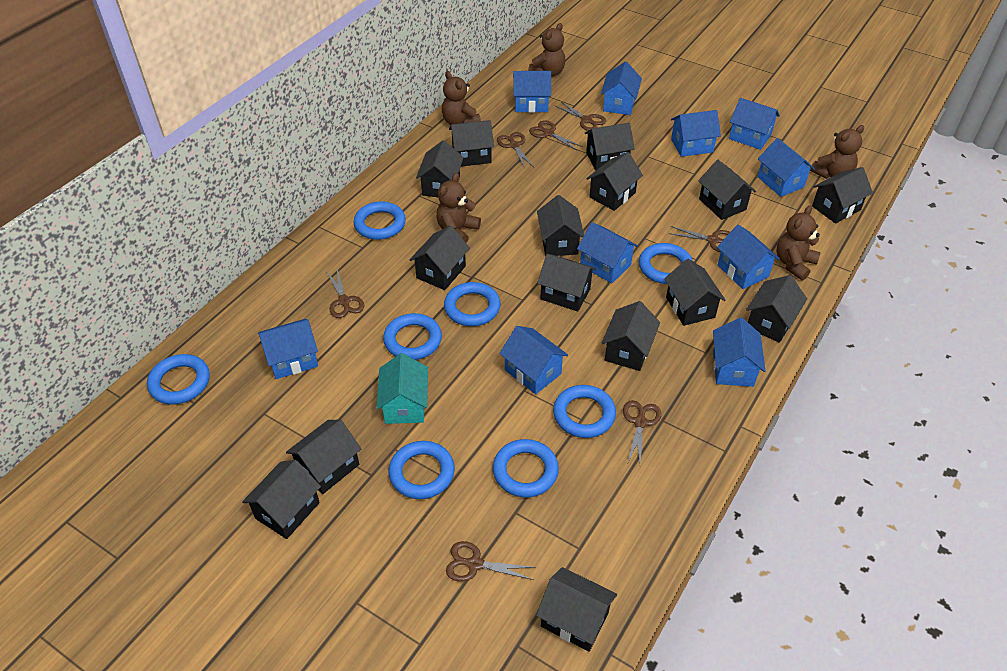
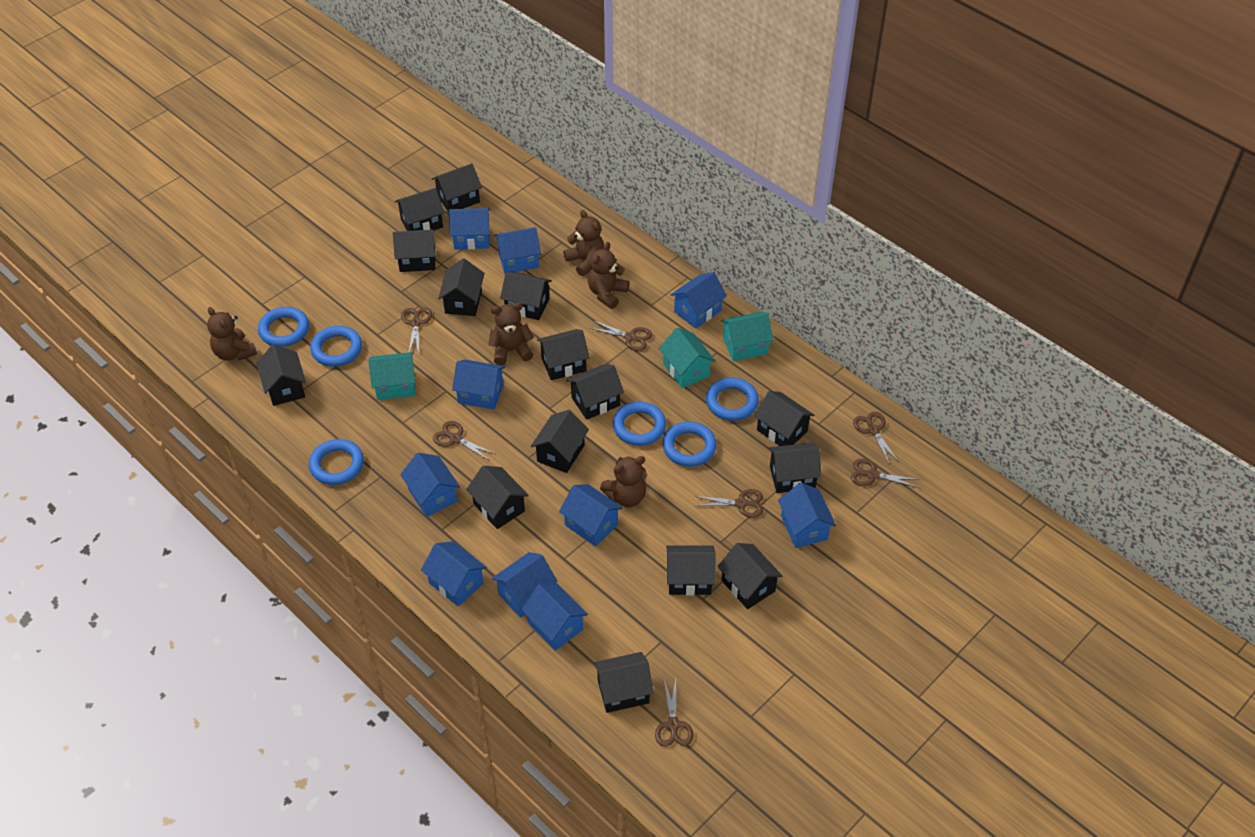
blue ring: [147,354,210,405] [354,201,406,240] [383,313,442,360] [389,441,455,499] [444,282,501,326] [493,439,559,497] [553,385,616,438] [639,243,693,284] = 8 -> [258,307,309,347] [309,439,364,485] [310,326,362,367] [613,402,666,446] [662,422,717,467] [706,378,759,421] = 6
turquoise house: [376,353,428,424] = 1 -> [368,352,415,400] [659,328,715,388] [721,312,773,361] = 3

